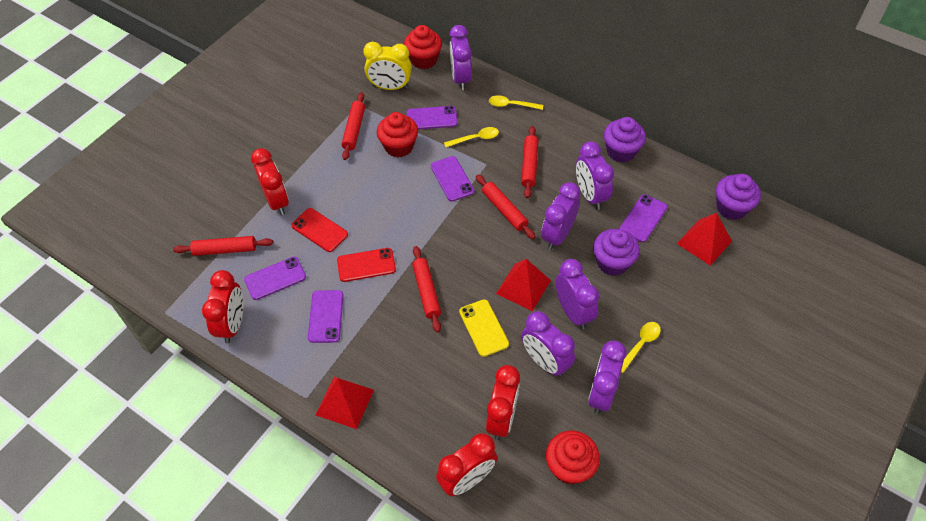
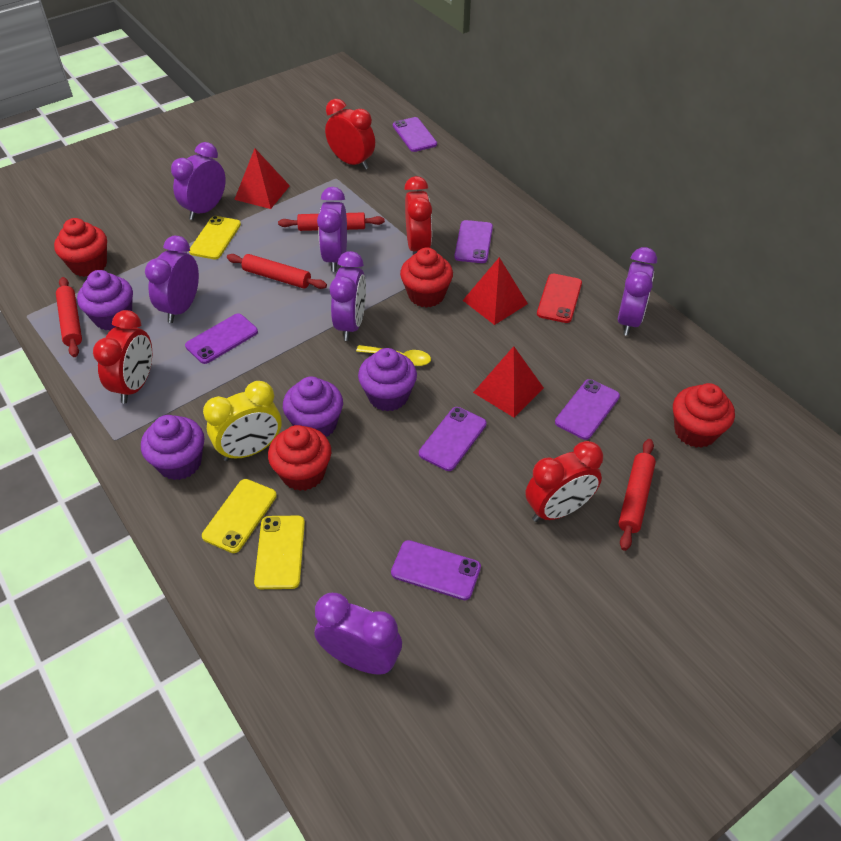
purple cupcake: [593,229,640,276] [604,117,646,163] [716,174,761,220] = 3 -> [77,270,133,331] [141,415,205,480] [283,376,343,437] [358,348,417,411] = 4
purple phone: [244,257,306,300] [308,290,344,343] [407,106,458,130] [431,156,474,201] [620,194,668,242] = 5 -> [185,314,258,364] [391,540,481,600] [393,117,437,152] [419,407,487,471] [454,220,493,263] [555,379,620,440] = 6
red cupcake: [377,112,418,157] [404,25,442,69] [546,431,600,485] = 3 -> [54,218,107,277] [268,425,331,491] [400,247,453,308] [673,383,735,448] = 4
red phone: [291,208,348,252] [337,248,396,282] = 2 -> [537,274,582,323] = 1
red rolling pin: [173,236,273,256] [341,92,365,160] [412,246,441,332] [476,175,535,239] [521,126,538,198] = 5 -> [56,277,82,357] [227,254,327,289] [278,213,385,231] [619,439,656,551] = 4
yellow phone: [459,299,509,357] = 1 -> [189,216,241,259] [202,479,277,553] [254,516,305,589] = 3
yellow spoon: [444,127,499,147] [489,95,543,110] [621,322,661,373] = 3 -> [356,345,431,366] = 1

